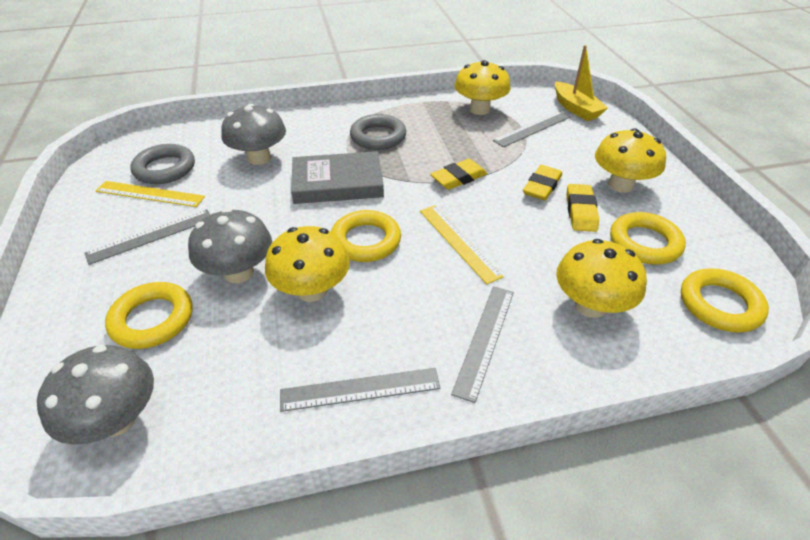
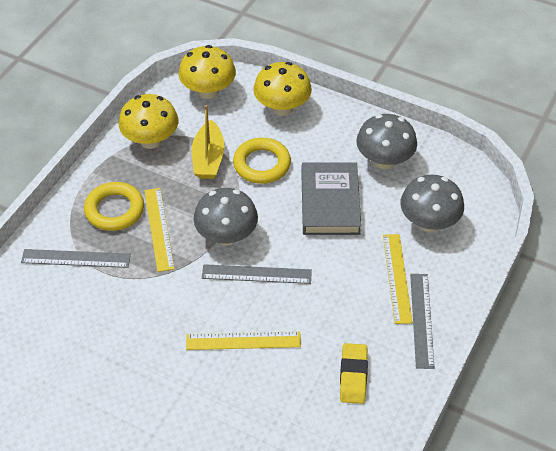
grey ring: [130,144,195,184] [350,114,406,150] = 2 -> none = 0
grey ruler: [84,209,211,265] [280,368,440,412] [451,286,514,403] [493,111,571,147] = 4 -> [21,249,131,268] [202,264,312,284] [410,274,434,369] = 3
yellow eraser: [430,159,487,190] [523,165,562,201] [566,184,599,232] = 3 -> [340,343,368,404] = 1
yellow mushroom: [265,226,350,302] [454,60,511,115] [556,239,647,318] [595,128,666,193] = 4 -> [119,94,178,149] [178,45,236,99] [253,62,312,116] = 3
yellow ring: [105,282,193,349] [331,210,401,262] [610,212,686,265] [681,268,769,333] = 4 -> [84,182,144,231] [233,138,291,184] = 2
yellow ruler: [96,181,205,207] [420,205,504,284] = 2 -> [144,188,175,272] [186,331,301,350] [383,234,413,324] = 3

